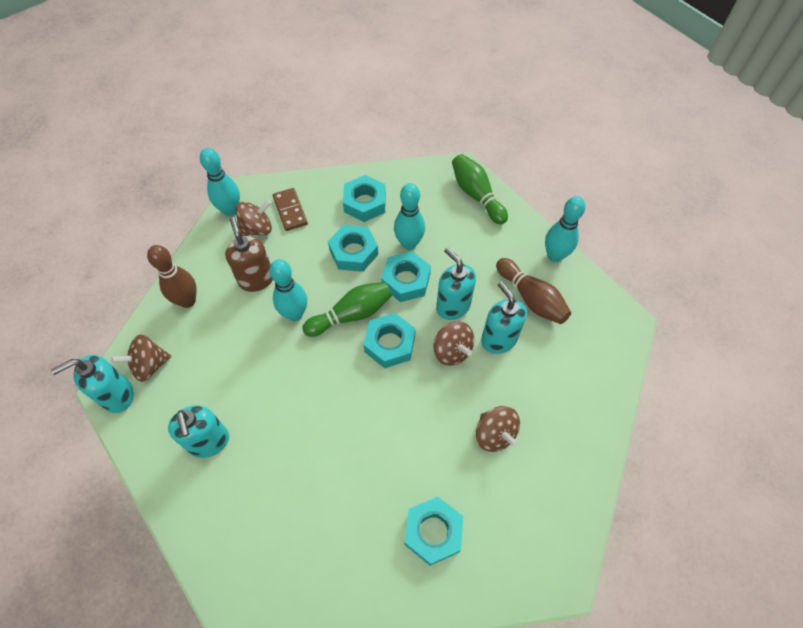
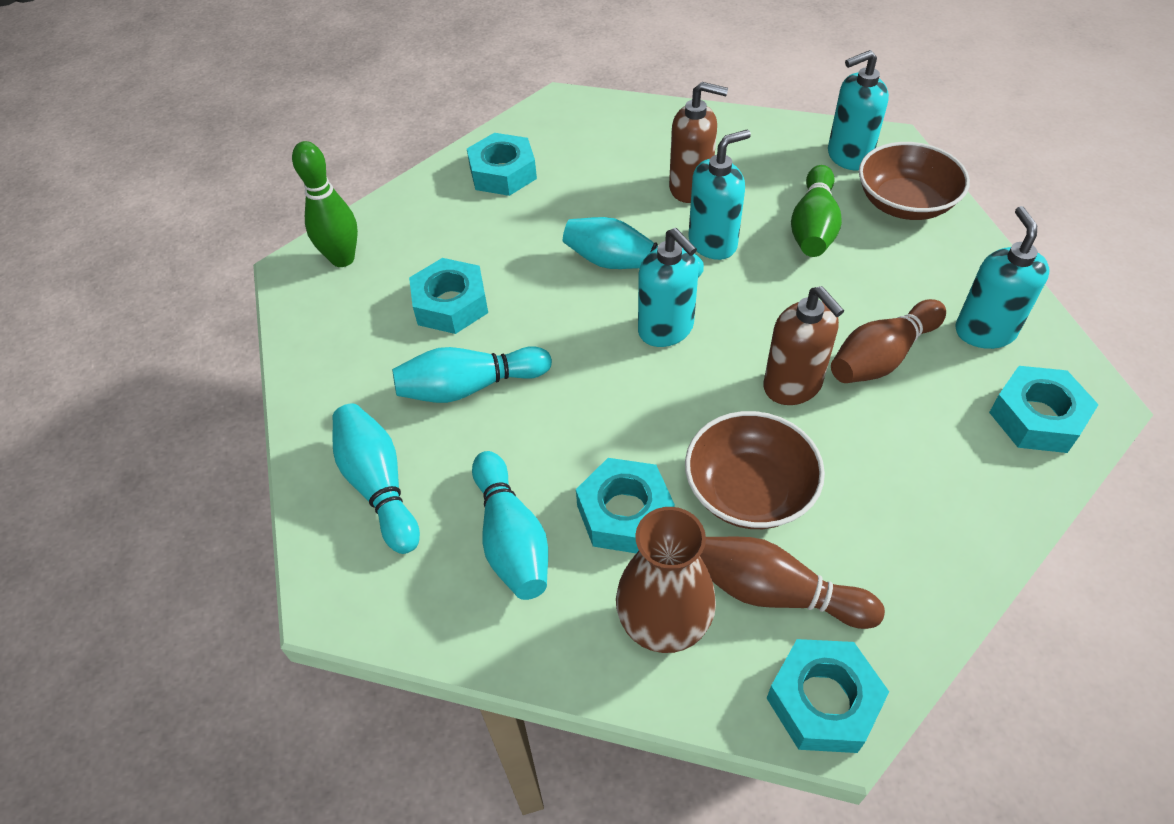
brown bowl: none = 0 -> [685,411,825,529] [859,142,970,220] = 2
brown domino: [273,188,308,231] = 1 -> none = 0
brown soap dispenser: [225,217,273,292] = 1 -> [669,82,728,203] [763,286,844,405] = 2
brown spinning top: [111,334,171,382] [236,200,272,236] [434,321,474,366] [476,406,520,452] = 4 -> none = 0
brown vase: none = 0 -> [616,507,716,653] = 1

